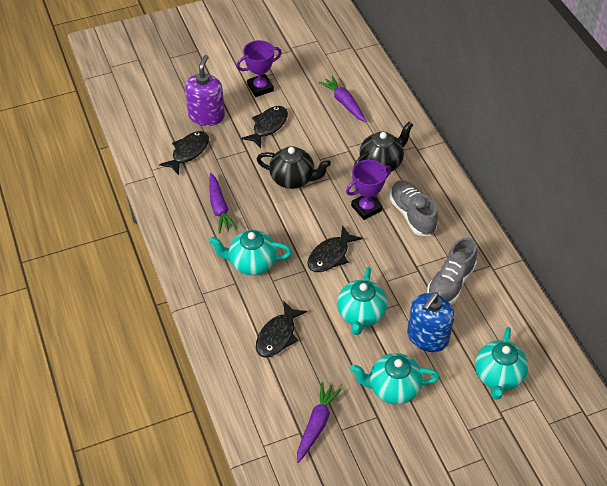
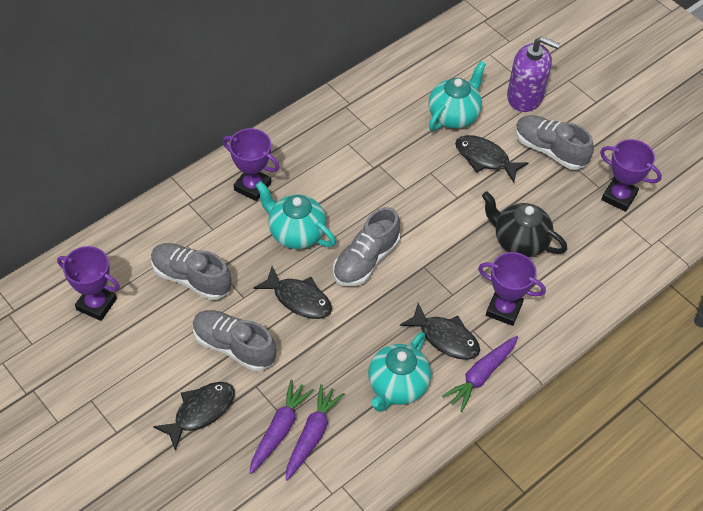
black teapot: [256,146,331,189] [354,122,413,172] = 2 -> [482,191,567,257] = 1
blue soap dispenser: [407,292,455,352] = 1 -> none = 0
grey shoe: [389,180,438,236] [427,237,477,305] = 2 -> [151,243,232,300] [193,310,276,371] [333,207,400,286] [515,115,594,170] = 4
purple trophy: [236,40,282,97] [346,160,391,220] = 2 -> [57,246,120,321] [222,128,280,201] [478,252,546,326] [600,139,662,212] = 4
turquoise teapot: [209,230,292,275] [337,267,387,335] [350,353,440,404] [475,327,528,400] = 4 -> [255,181,336,249] [368,332,431,412] [428,61,486,131] = 3

